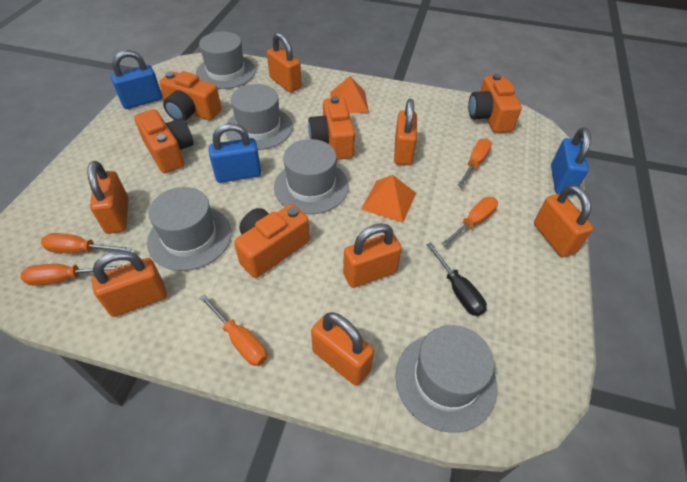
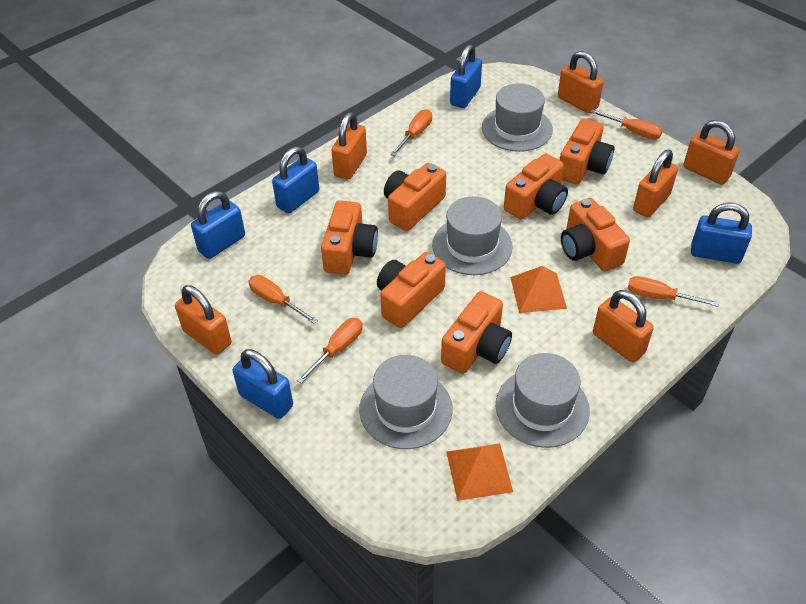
black screwdriver: [426,242,487,316] = 1 -> none = 0
blue padlock: [111,50,162,109] [209,123,261,183] [551,127,591,196] = 3 -> [191,191,245,259] [233,349,293,419] [272,146,319,213] [450,44,482,108] [691,203,752,264] = 5
grey hat: [147,187,232,271] [196,31,256,89] [225,84,293,150] [274,139,349,214] [395,325,498,433] = 5 -> [359,355,453,449] [432,196,512,275] [482,83,553,152] [496,353,590,448] = 4
orange camera: [134,109,193,173] [159,71,222,121] [234,204,310,278] [308,96,355,160] [468,73,522,133] = 5 -> [321,200,378,275] [377,252,446,328] [384,163,446,231] [441,291,512,374] [504,153,568,220] [560,118,614,185] [561,198,630,272] = 7
orange padlock: [88,161,129,234] [91,251,167,317] [267,33,302,93] [311,312,374,386] [343,223,402,288] [394,99,417,165] [534,185,593,257] = 7 -> [175,285,231,355] [331,112,367,180] [558,51,604,113] [593,290,654,362] [633,150,678,217] [683,120,740,185] = 6

